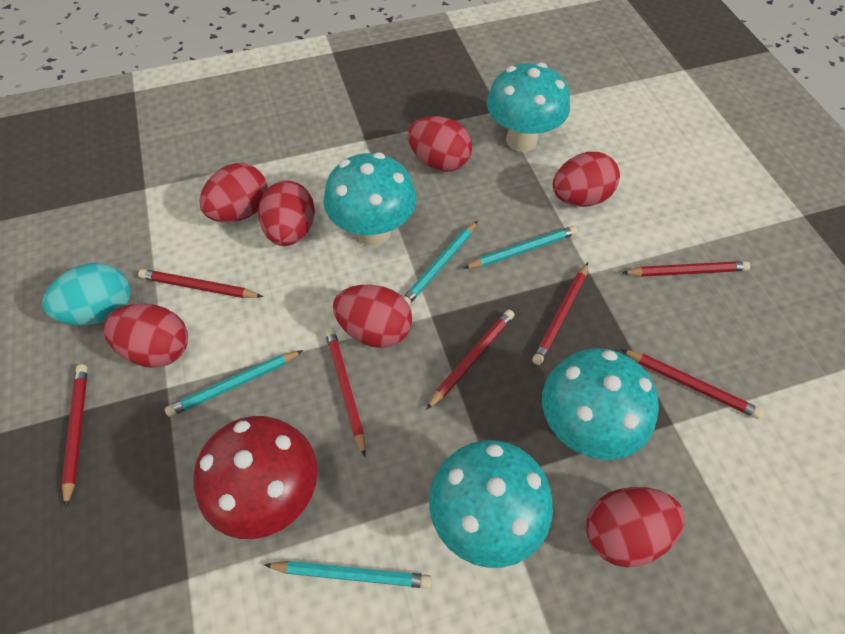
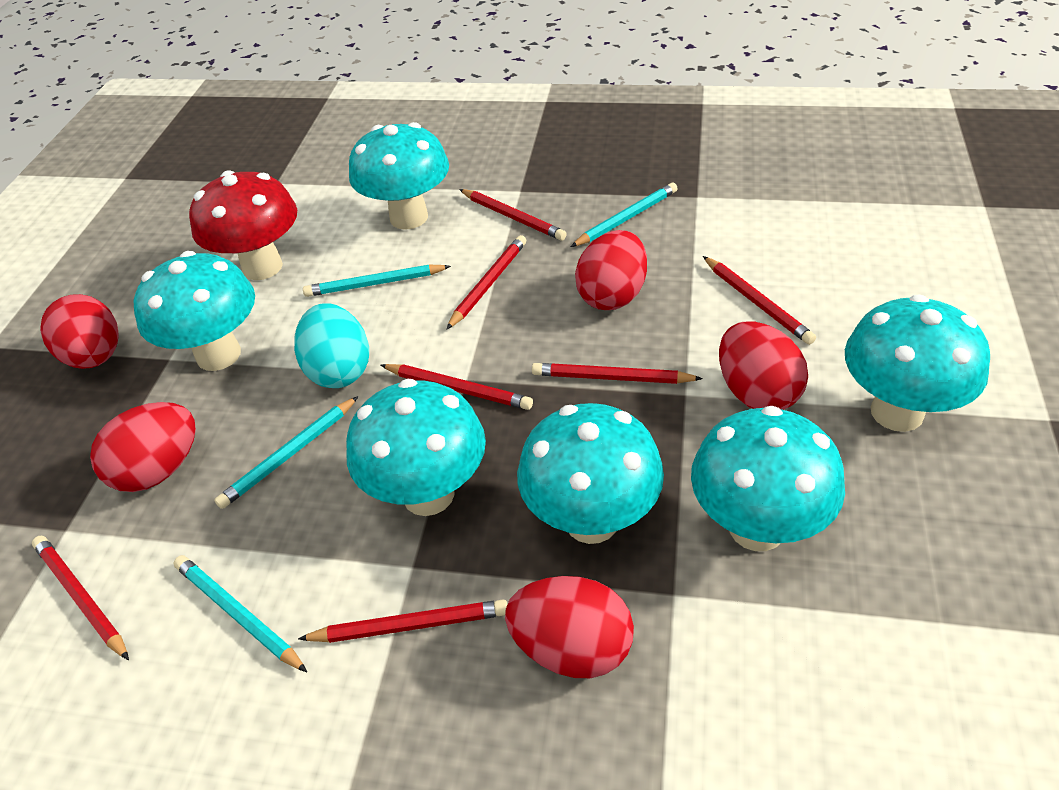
red egg: [103,304,188,368] [199,163,268,222] [258,181,315,246] [333,285,412,348] [408,116,472,172] [553,152,620,207] [586,487,684,568] = 7 -> [40,294,119,369] [90,402,196,492] [505,576,634,678] [575,230,647,310] [719,321,808,410] = 5
turquoise mushroom: [324,153,416,246] [429,440,553,568] [487,62,570,152] [542,348,659,460] = 4 -> [133,251,255,371] [346,379,486,516] [349,122,449,230] [517,403,664,544] [691,406,845,551] [845,294,990,432] = 6

